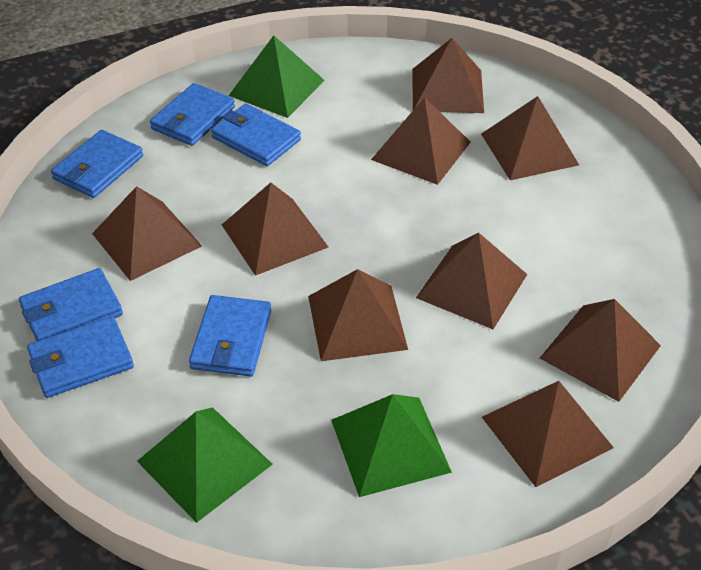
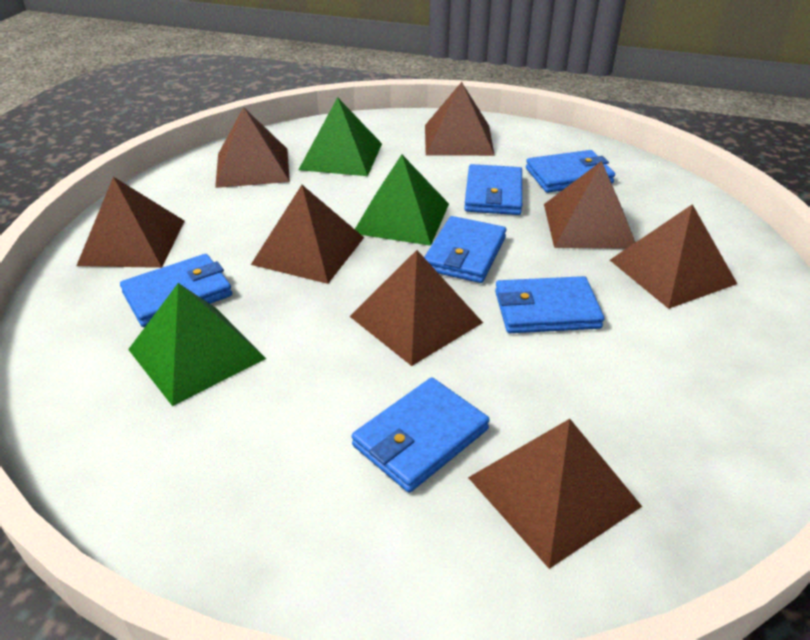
brown pyramid: [92,186,202,281] [222,182,328,276] [308,269,408,361] [371,97,471,185] [413,38,484,113] [416,233,527,329] [481,96,579,180] [482,381,614,487] [540,299,661,402] = 9 -> [76,177,185,268] [215,107,290,188] [251,185,364,284] [349,250,483,366] [425,82,495,156] [468,419,642,569] [544,161,636,249] [610,204,737,309] = 8

